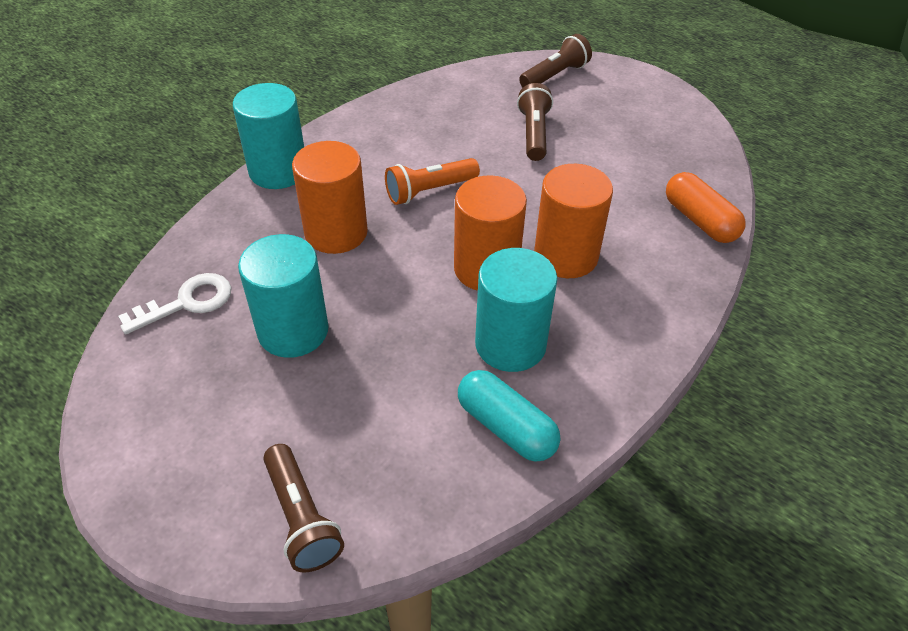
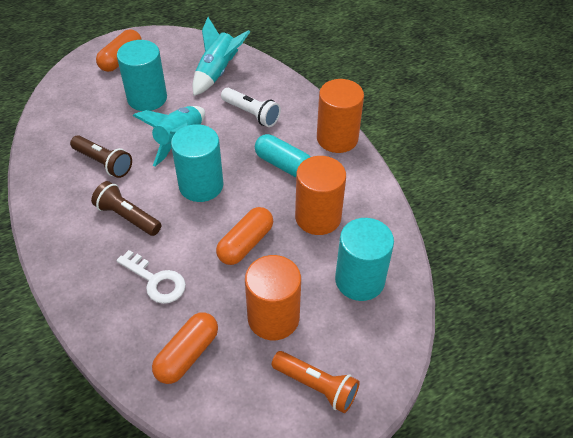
brown flashlight: [263,444,344,572] [517,83,553,161] [519,34,592,87] = 3 -> [70,135,132,178] [91,181,161,236] = 2
orange capsule: [666,172,746,243] = 1 -> [96,29,142,72] [152,313,218,384] [216,207,273,265] = 3
turquoise rocket: none = 0 -> [133,106,205,167] [192,17,250,96] = 2
white flashlight: none = 0 -> [221,88,281,127] = 1

